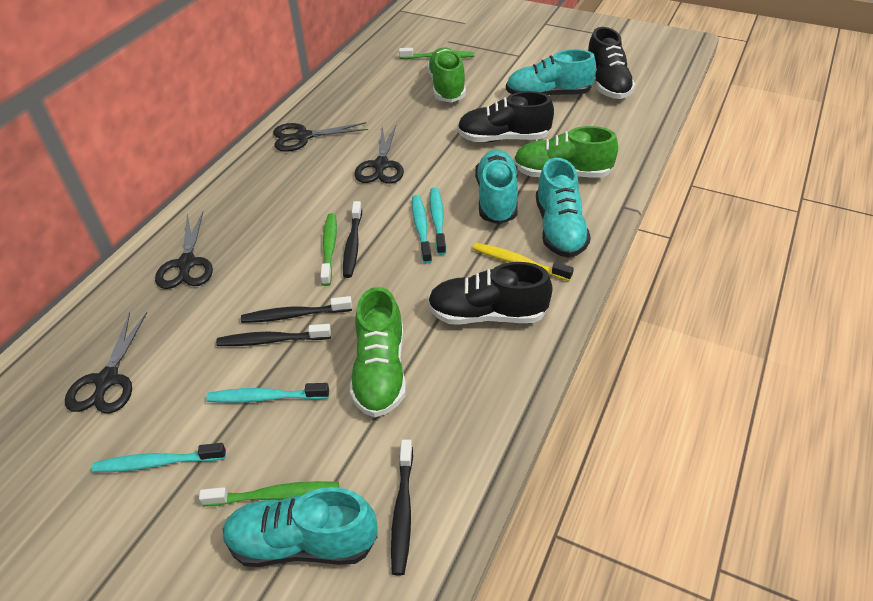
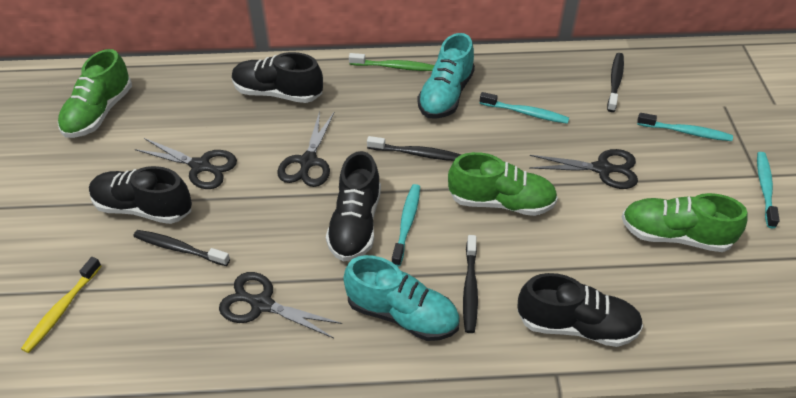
black shoe: [428,262,553,325] [457,91,554,142] [588,27,635,99] = 3 -> [89,166,192,224] [232,52,323,103] [326,151,381,262] [517,273,643,347] = 4
green toothbrush: [199,481,339,506] [320,213,337,286] [399,48,474,59] = 3 -> [349,53,434,71] = 1
turquoise shoe: [223,487,378,567] [475,150,518,224] [506,49,596,95] [536,158,591,258] = 4 -> [343,255,460,341] [417,33,475,119] = 2

